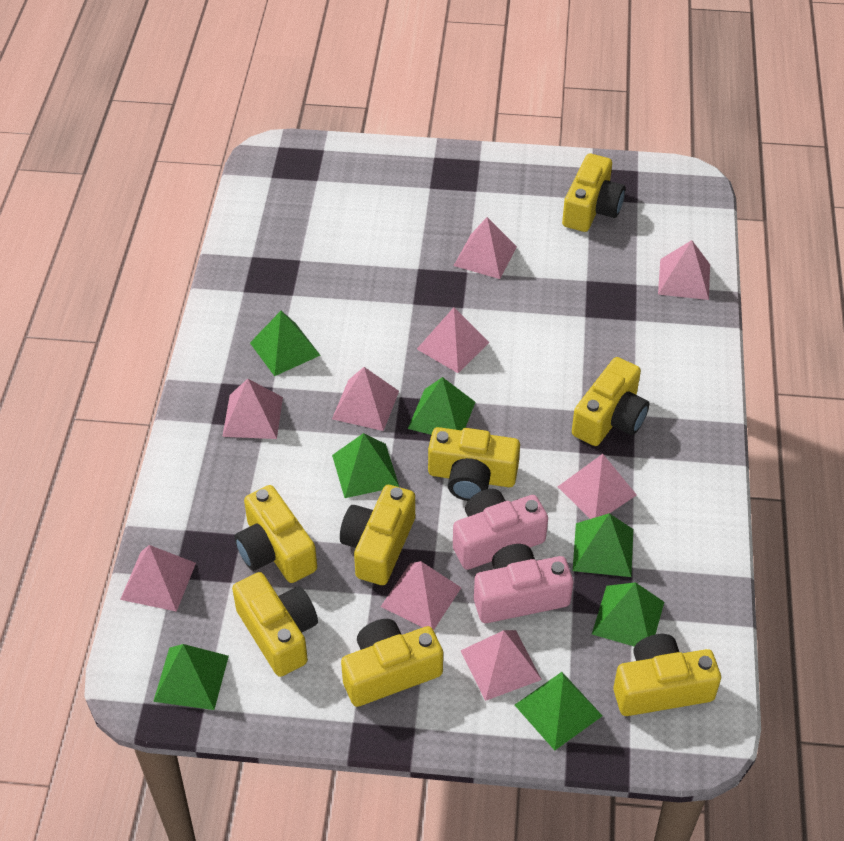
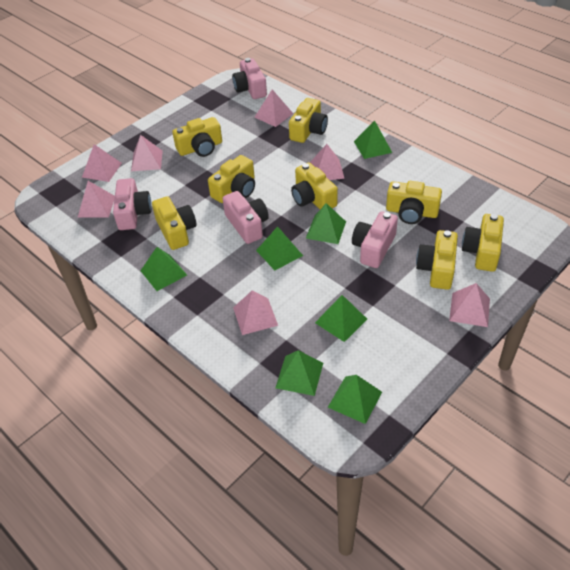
pink camera: [453,489,548,570] [474,544,573,623] = 2 -> [113,178,152,230] [223,191,269,244] [232,58,267,99] [352,211,398,268] = 4
pink pyramid: [120,545,196,612] [222,379,283,439] [332,367,399,431] [381,561,461,631] [417,307,489,373] [454,217,517,279] [460,630,542,701] [558,454,637,519] [658,240,710,300] = 9 -> [78,181,115,218] [82,144,122,182] [131,135,163,171] [233,290,278,335] [254,90,293,127] [310,144,345,180] [449,283,490,327] = 7

